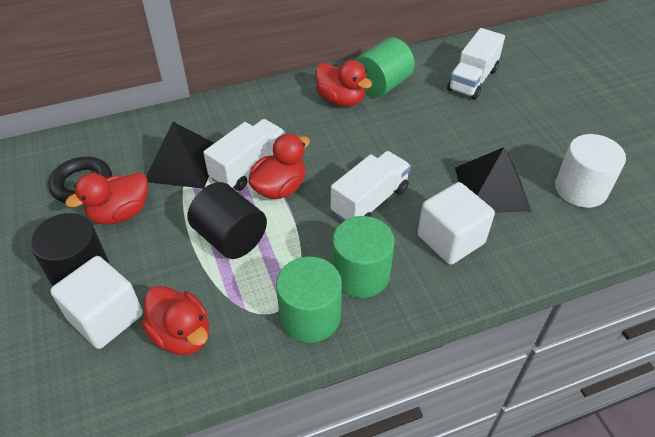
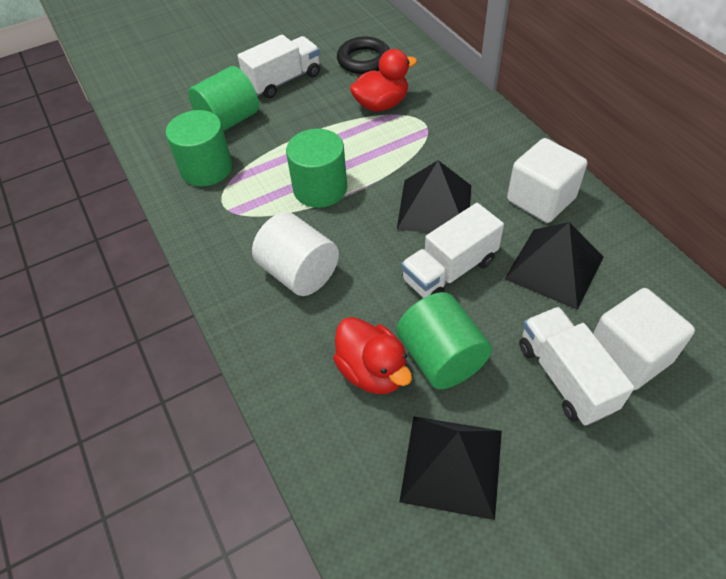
black cylinder: [30,213,109,286] [188,182,267,259] = 2 -> none = 0
black pyramid: [146,122,214,189] [455,147,531,213] = 2 -> [397,160,471,233] [399,416,502,520] [505,222,604,310] = 3
green cylinder: [276,256,342,343] [332,216,394,298] [356,37,415,98] = 3 -> [166,110,232,186] [188,66,259,131] [286,129,347,208] [397,292,492,389] = 4
red duck: [65,172,148,225] [142,286,209,355] [248,134,310,199] [316,60,372,107] = 4 -> [333,317,412,394] [350,49,417,111] = 2

